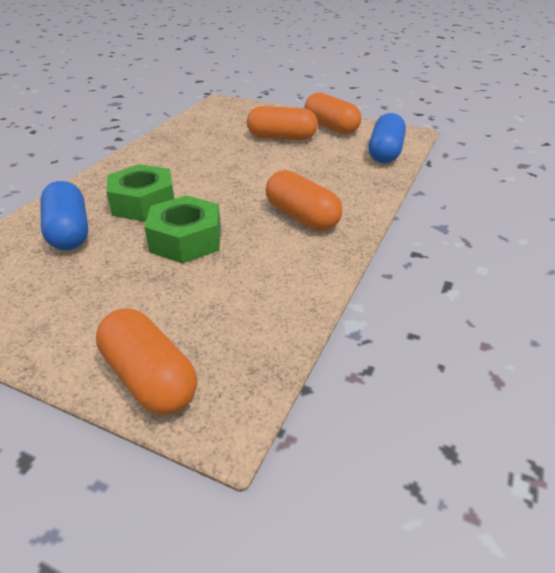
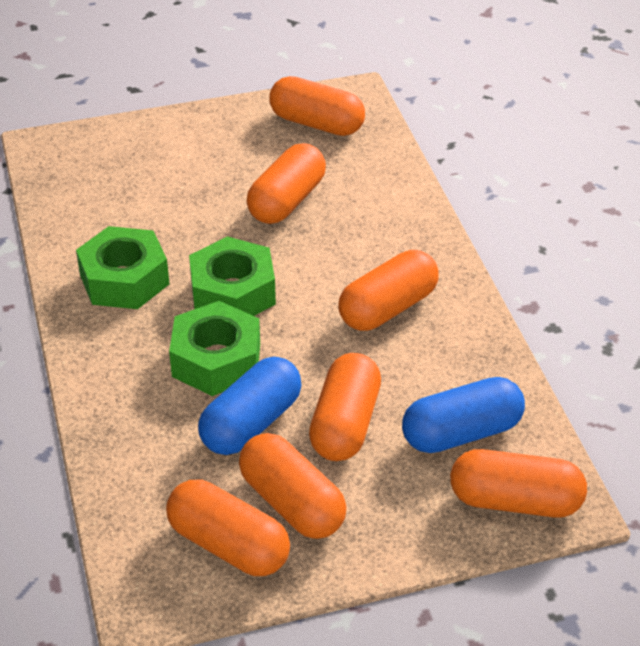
green nut: [106,164,174,222] [144,195,221,263] = 2 -> [76,226,169,309] [169,301,260,396] [189,236,276,316] = 3
orange capsule: [96,309,197,415] [247,106,318,140] [266,170,342,231] [305,92,361,134] = 4 -> [166,480,290,576] [239,433,346,539] [246,143,326,224] [269,76,365,136] [309,353,381,461] [338,250,439,331] [450,449,587,518] = 7

